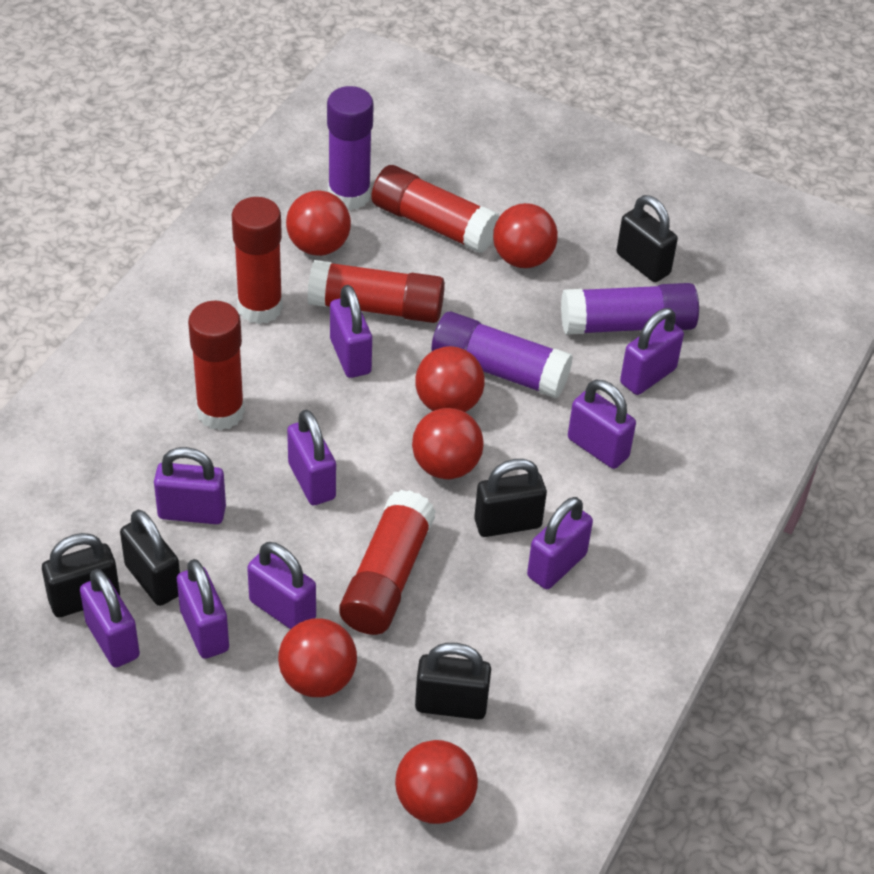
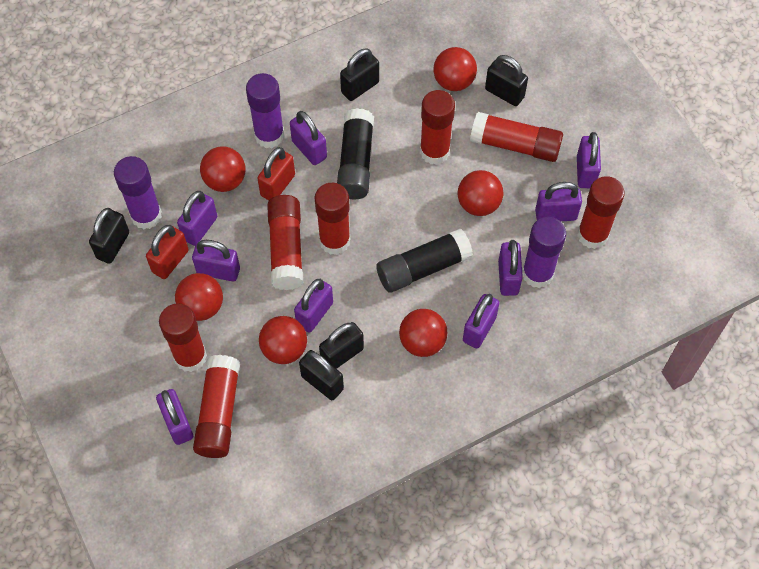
black glue stick: none = 0 -> [337,108,374,199] [376,228,473,293] = 2
red glue stick: [188,301,245,431] [232,197,283,324] [307,260,445,323] [339,490,436,635] [371,165,499,253] = 5 -> [159,303,207,372] [193,355,240,458] [267,195,303,290] [314,183,350,255] [420,90,455,165] [470,112,563,162] [577,176,625,249] = 7
red padlock: none = 0 -> [146,225,189,279] [257,147,295,200] = 2

